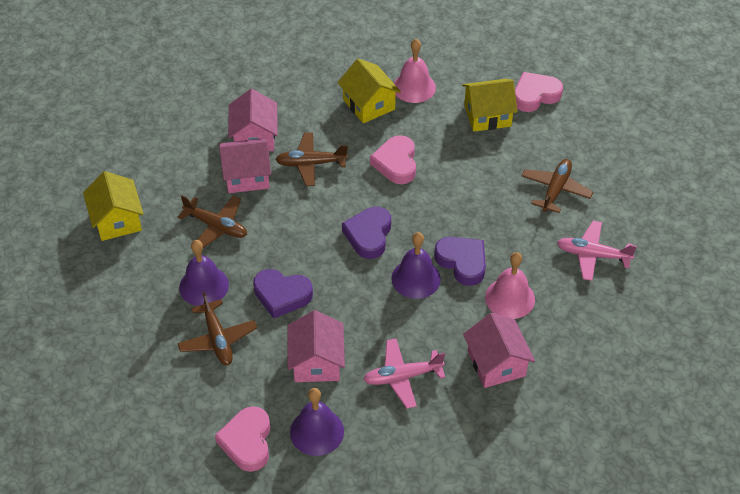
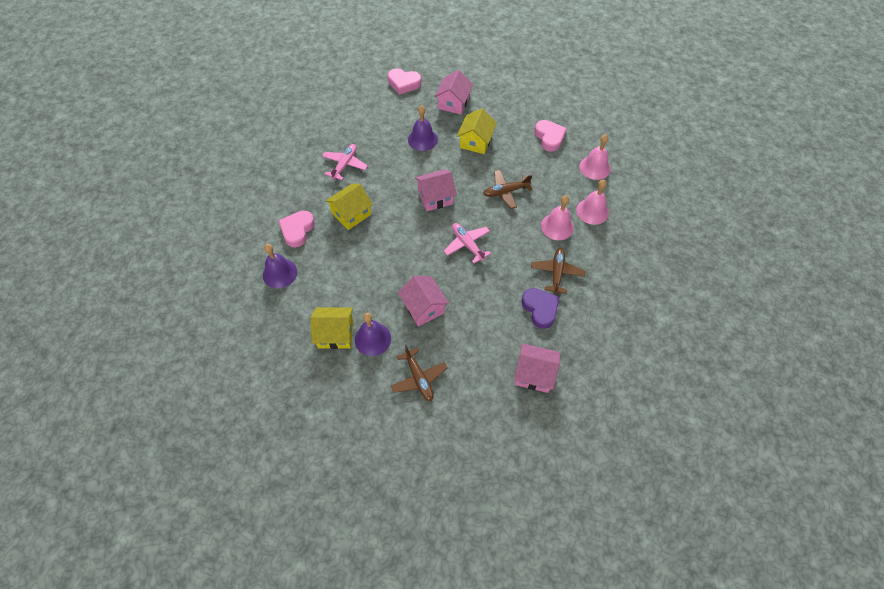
brown plane: [177,195,247,248] [177,291,257,365] [275,132,348,186] [522,159,593,213] = 4 -> [391,345,447,401] [483,170,533,209] [531,248,585,294] = 3
pink bell: [394,39,436,103] [485,252,535,319] = 2 -> [541,195,574,240] [576,180,609,225] [580,134,611,180] = 3
purple heart: [253,269,313,318] [342,207,391,259] [434,237,486,286] = 3 -> [521,288,560,329] = 1

